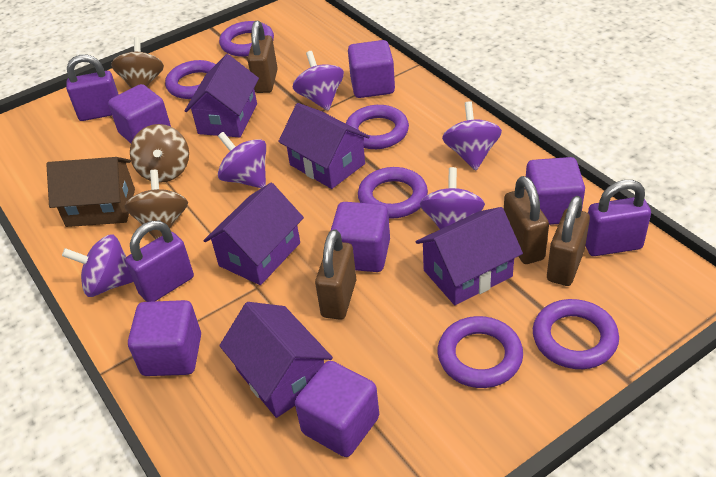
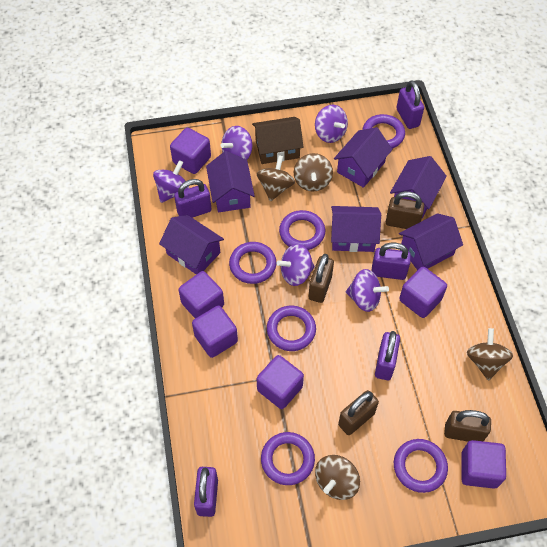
brown spinning top: [111,37,164,88] [124,170,188,239] [130,124,189,183] = 3 -> [257,155,295,202] [294,153,333,192] [315,455,360,500] [467,328,513,381] = 4
purple house: [185,54,259,137] [203,183,304,285] [219,302,333,418] [278,103,370,189] [415,207,523,305] = 5 -> [159,215,224,274] [206,151,255,212] [331,206,381,252] [334,127,393,188] [390,156,447,218] [399,213,463,270] = 6
purple padlock: [66,55,119,121] [126,221,194,302] [585,180,651,256] = 3 -> [174,179,212,218] [194,467,218,517] [372,243,411,280] [375,331,400,380] [396,80,424,129] = 5

